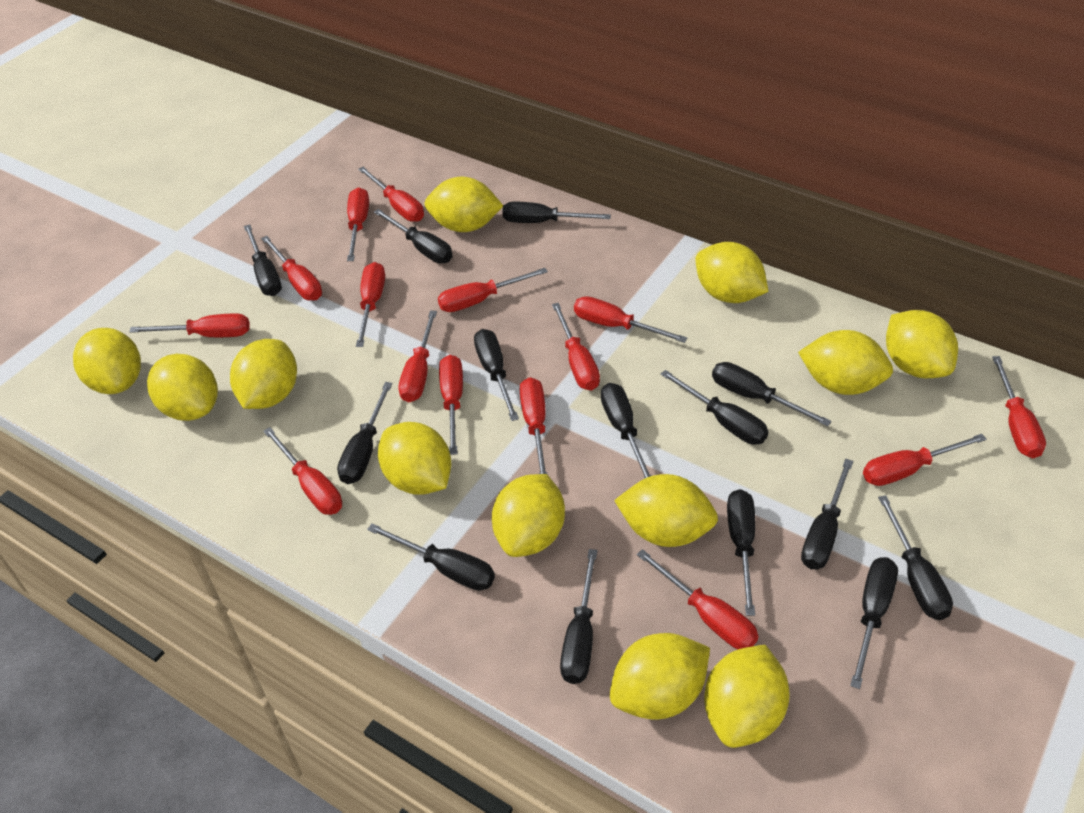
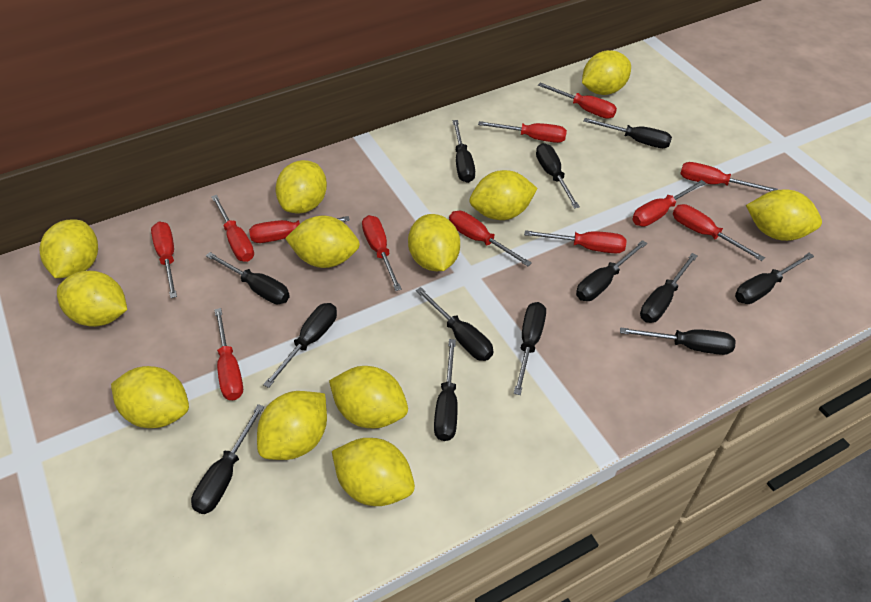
black screwdriver: [244,225,282,296] [337,382,393,484] [367,523,495,591] [374,209,453,263] [474,329,519,421] [502,202,611,223] [560,549,598,684] [601,383,652,479] [660,370,768,445] [712,362,832,427] [727,489,756,616] [801,459,854,570] [850,557,898,689] [878,495,953,620] = 14 -> [191,404,264,514] [206,252,290,304] [263,303,337,388] [416,287,493,361] [434,339,458,441] [453,120,475,183] [514,302,546,395] [536,143,580,209] [576,240,647,301] [583,118,672,148] [620,327,736,355] [640,253,698,323] [735,252,814,304] = 13
red screwdriver: [129,313,250,337] [261,236,322,301] [263,427,342,515] [347,187,369,261] [356,262,385,347] [358,167,424,222] [399,310,437,402] [438,268,548,312] [439,355,463,455] [520,377,548,475] [552,303,600,390] [574,296,687,343] [637,549,759,650] [863,434,987,486] [992,356,1046,458] = 15 -> [151,222,177,298] [211,195,254,262] [214,308,243,400] [249,216,350,243] [362,215,402,291] [449,211,532,266] [478,121,567,143] [524,230,627,253] [538,82,617,119] [632,180,706,226] [673,204,765,261] [680,162,778,192] = 12

